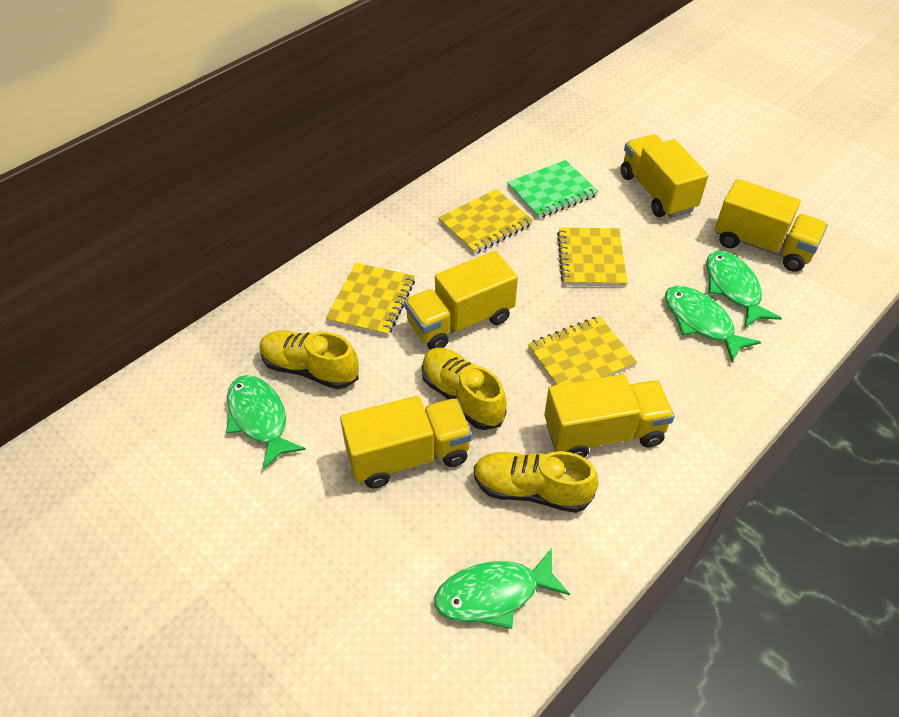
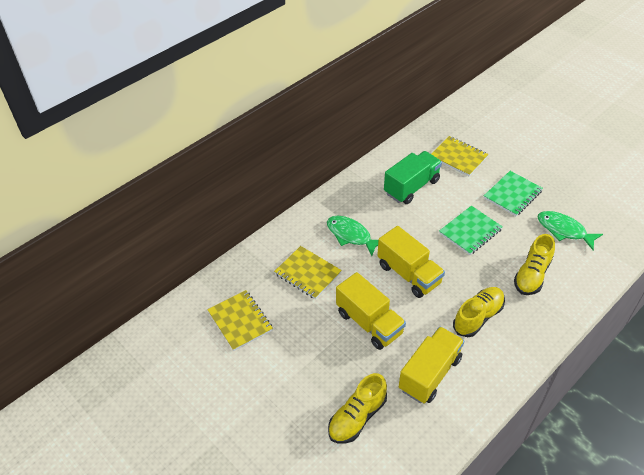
green fish: [226,375,306,470] [434,548,570,629] [665,286,761,362] [707,251,782,328] = 4 -> [327,216,378,256] [537,211,603,250] = 2
green notebook: [507,160,599,219] = 1 -> [439,206,503,255] [484,171,543,216] = 2
green truck: none = 0 -> [384,151,442,204] = 1
yellow notebook: [325,263,415,337] [438,189,533,254] [528,316,637,385] [557,227,628,287] = 4 -> [207,290,273,351] [274,246,342,299] [431,136,489,176] = 3
yellow truck: [340,396,472,489] [404,251,518,350] [544,374,675,457] [621,134,708,218] [715,179,828,272] = 5 -> [336,272,406,350] [377,226,445,298] [399,327,465,404] = 3

